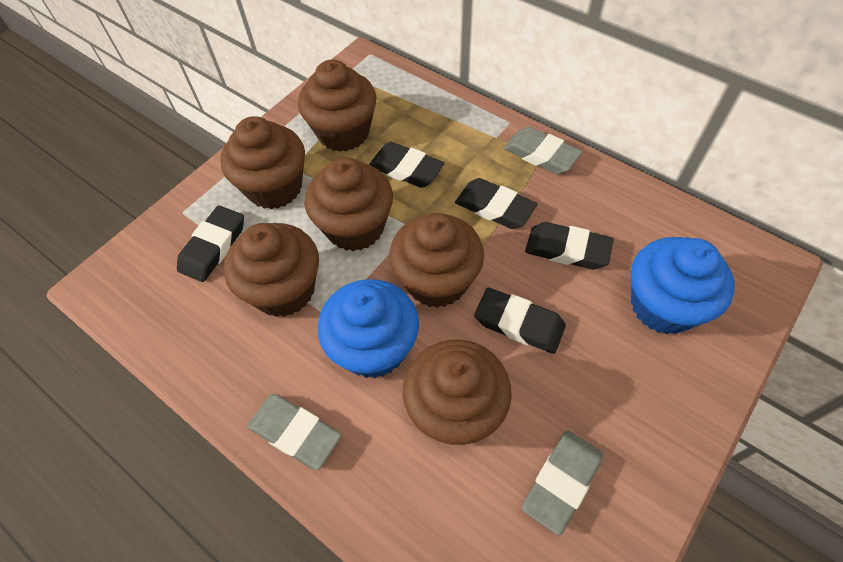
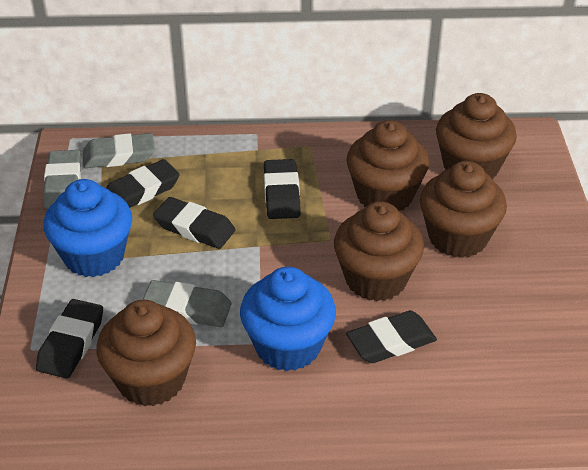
brown cupcake: [220,116,305,209] [224,223,319,317] [298,60,377,152] [305,157,393,251] [389,213,484,308] [403,340,512,445] = 6 -> [96,300,196,406] [334,201,424,301] [346,120,429,211] [420,161,507,258] [436,93,517,179] = 5

